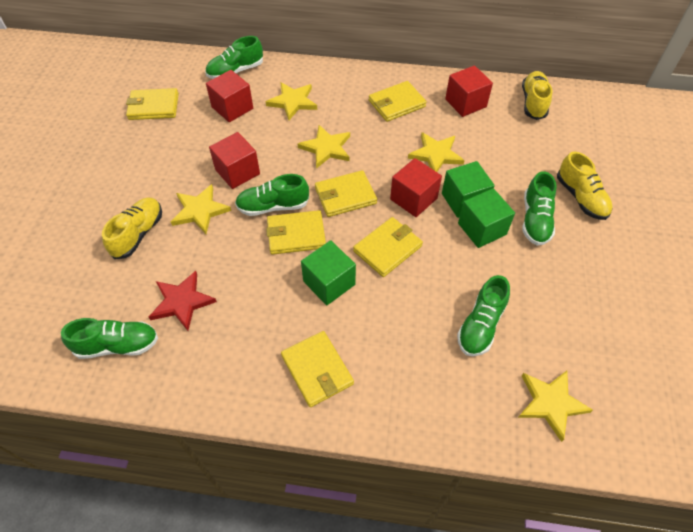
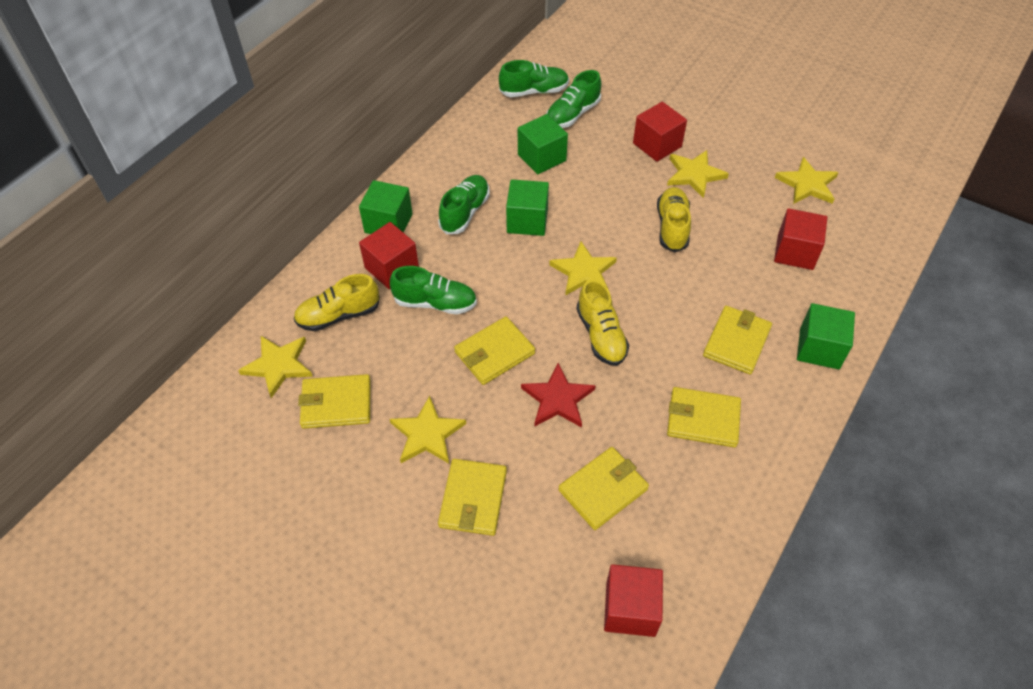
green cube: [301,240,356,305] [442,161,495,218] [458,188,515,248] = 3 -> [359,180,413,234] [506,179,549,236] [518,114,568,174] [797,303,855,369] = 4
green shoe: [61,318,158,359] [205,36,263,79] [235,174,309,216] [457,275,510,356] [522,171,557,246] = 5 -> [390,266,477,314] [438,175,490,234] [499,60,569,97] [546,70,601,128] = 4

